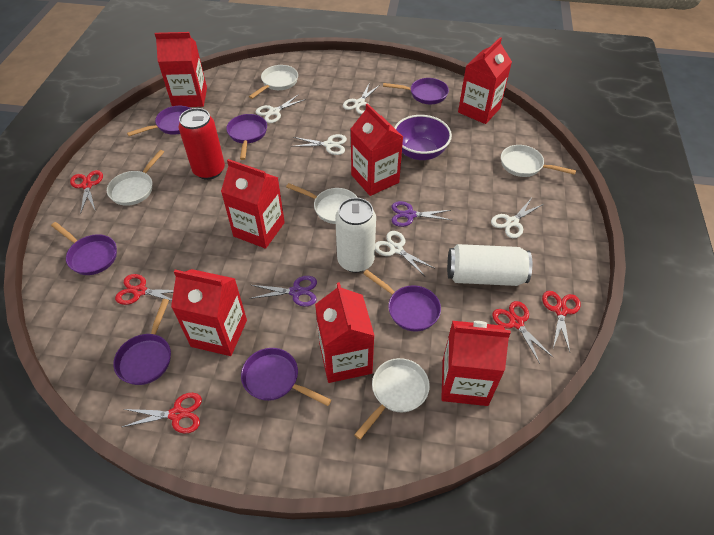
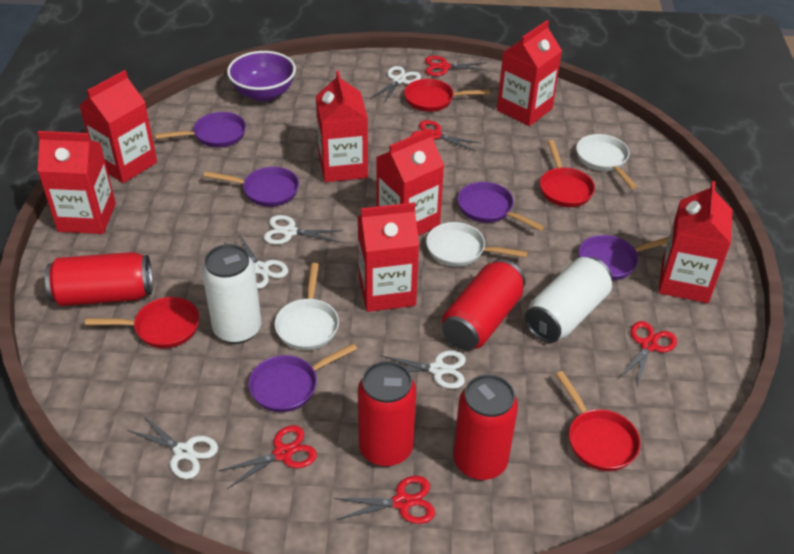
purple pan: [51,222,117,275] [113,299,171,385] [127,106,191,136] [226,114,267,160] [241,348,331,406] [363,270,441,332] [383,78,449,104] = 7 -> [155,112,246,148] [204,167,299,207] [248,343,357,412] [457,182,544,231] [579,235,669,280] = 5
purple scissors: [249,276,317,307] [392,201,451,227] = 2 -> none = 0
red can: [179,108,225,180] = 1 -> [45,252,153,306] [358,361,416,467] [442,259,525,350] [453,374,518,480] = 4
red pan: none = 0 -> [85,297,199,348] [404,79,490,112] [540,140,595,207] [556,371,641,471] = 4
white pan: [107,150,164,206] [249,65,298,99] [286,183,358,224] [354,358,430,440] [501,145,576,177] = 5 -> [275,263,339,350] [426,222,528,267] [576,134,637,189] = 3

